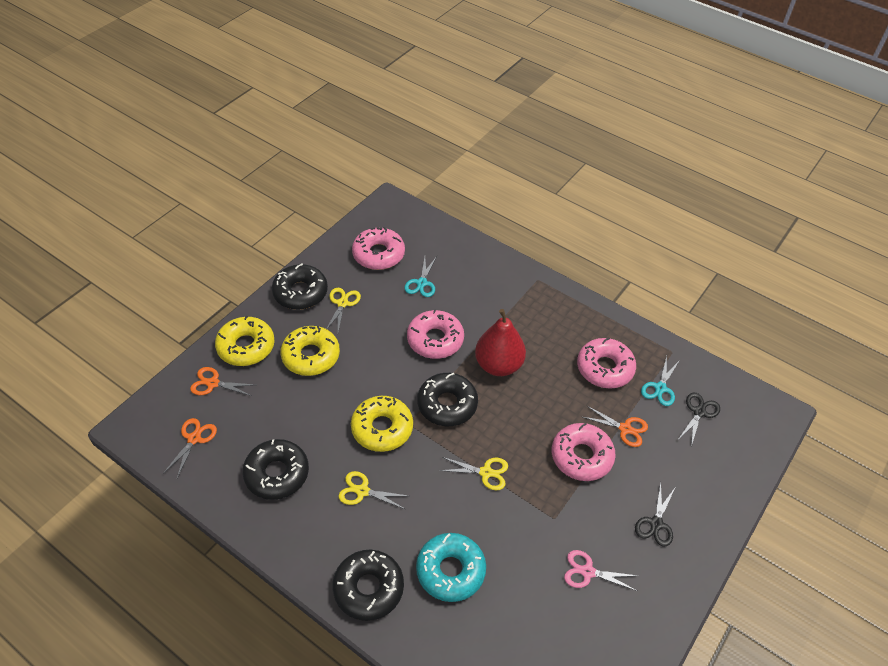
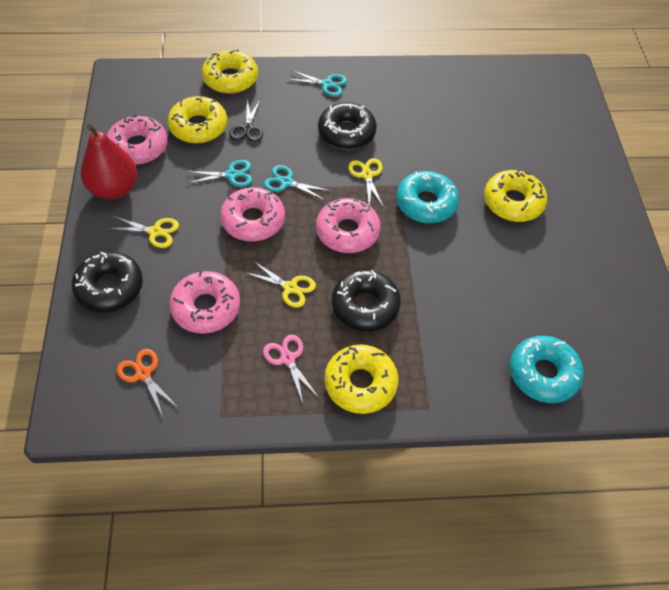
black donut: [243,439,309,500] [272,264,328,310] [332,550,404,621] [417,373,478,426] = 4 -> [71,251,143,312] [318,102,377,150] [332,270,401,331] = 3
black scissors: [635,482,675,546] [678,393,720,447] = 2 -> [229,99,263,143] = 1
orange scissors: [163,418,217,478] [190,367,255,396] [583,405,648,447] = 3 -> [117,349,178,415] = 1
turquoise donut: [416,533,486,602] = 1 -> [396,171,459,223] [510,336,584,403] = 2
turquoise scissors: [404,256,437,297] [641,356,680,406] = 2 -> [187,160,252,187] [264,165,331,200] [287,70,347,97] = 3
yellow donut: [215,316,275,366] [280,326,340,376] [351,396,413,452] = 3 -> [168,96,227,143] [202,49,258,94] [324,344,399,414] [484,169,547,222] = 4

